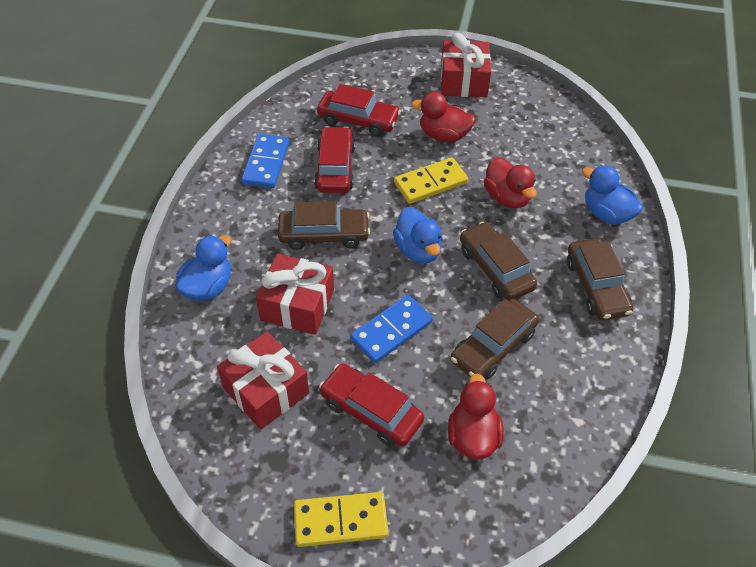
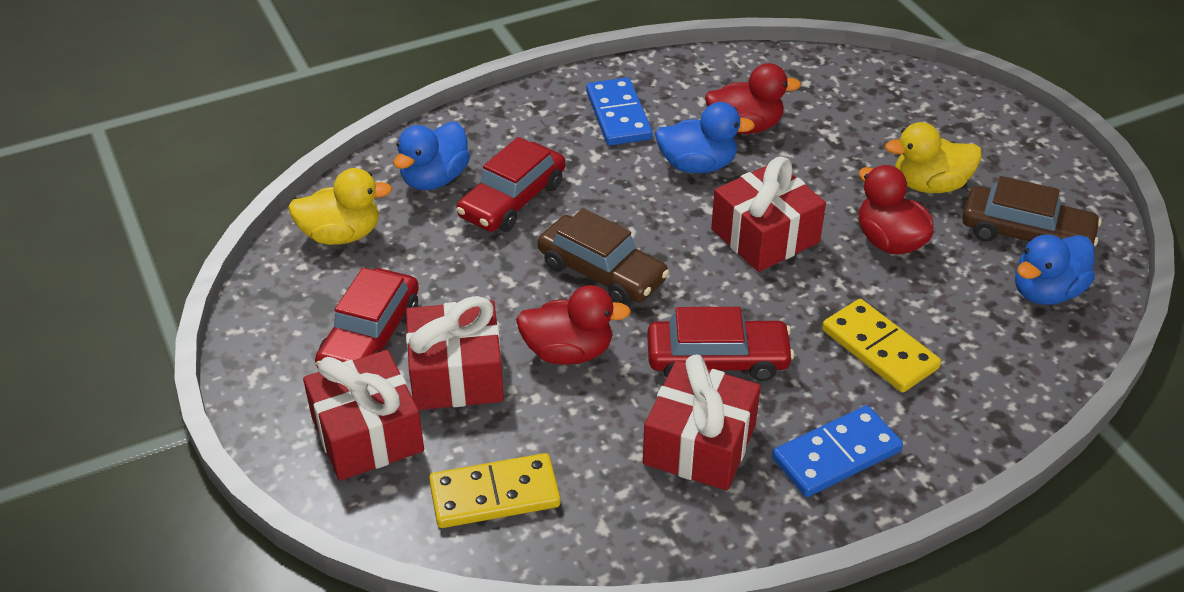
brown car: [278,201,370,250] [451,299,539,380] [460,222,537,301] [567,238,633,321] = 4 -> [538,208,669,305] [962,176,1102,247] = 2
red gift: [217,331,309,429] [256,254,334,335] [441,33,491,97] = 3 -> [303,350,424,481] [406,296,504,410] [643,354,761,491] [711,157,826,272] = 4
yellow duck: none = 0 -> [288,168,392,245] [885,122,982,193] = 2

